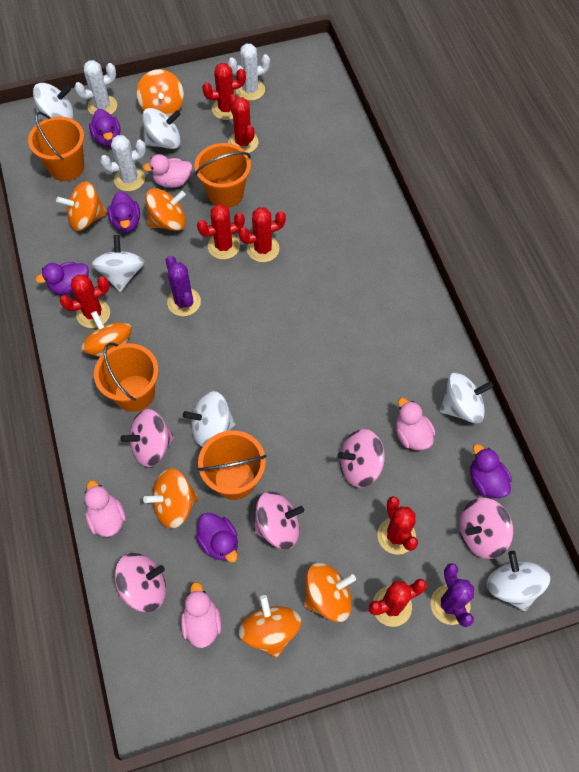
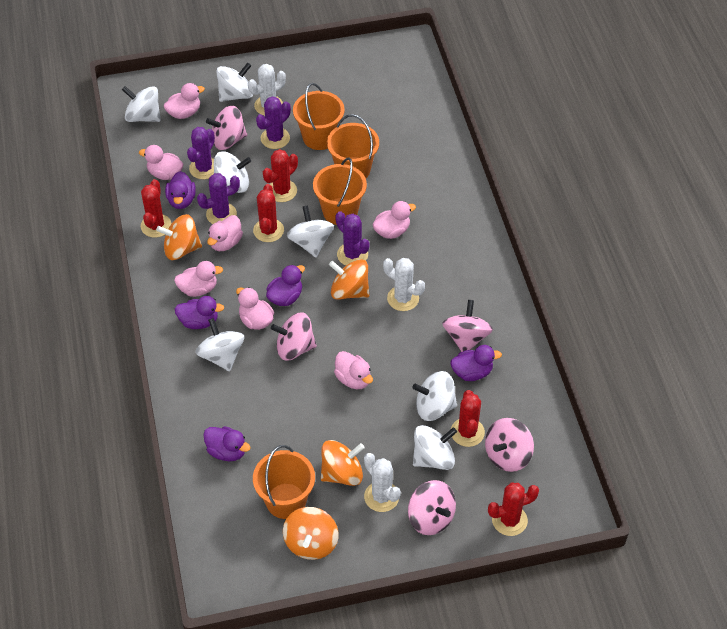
orange spinning top: [56,181,107,231] [81,311,132,357] [137,69,184,117] [143,468,198,529] [145,188,186,231] [239,595,301,658] [303,563,356,622] = 7 -> [156,214,202,260] [283,507,338,560] [321,440,365,486] [329,259,369,300] = 4
pink duck: [84,480,126,537] [143,154,192,188] [181,582,222,648] [396,398,435,450] = 4 -> [139,145,184,180] [163,83,205,119] [174,261,223,297] [207,215,243,251] [236,287,274,330] [334,351,373,389] [372,201,416,239] = 7
purple cactus: [166,256,201,316] [431,563,474,627] = 2 -> [187,127,215,179] [197,173,240,224] [256,96,291,149] [335,211,370,265] = 4
red cactus: [60,274,110,328] [197,204,245,259] [202,63,246,120] [228,94,259,153] [238,207,286,262] [369,579,427,627] [378,496,418,555] = 7 -> [141,179,172,238] [253,184,284,242] [263,149,298,202] [451,390,485,447] [488,482,539,536] = 5
white spinning top: [33,83,74,120] [92,235,145,292] [142,108,181,149] [183,391,236,447] [440,373,494,423] [486,551,550,611] = 6 -> [122,86,161,122] [196,318,245,372] [214,152,251,193] [216,63,253,102] [287,205,334,257] [413,371,457,421] [413,425,457,470] = 7

